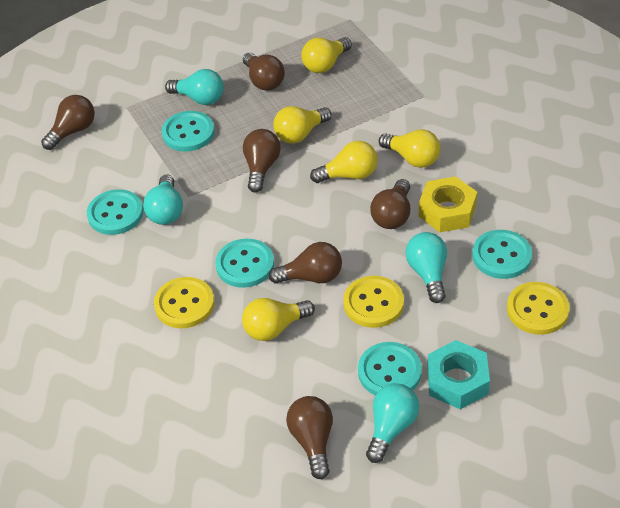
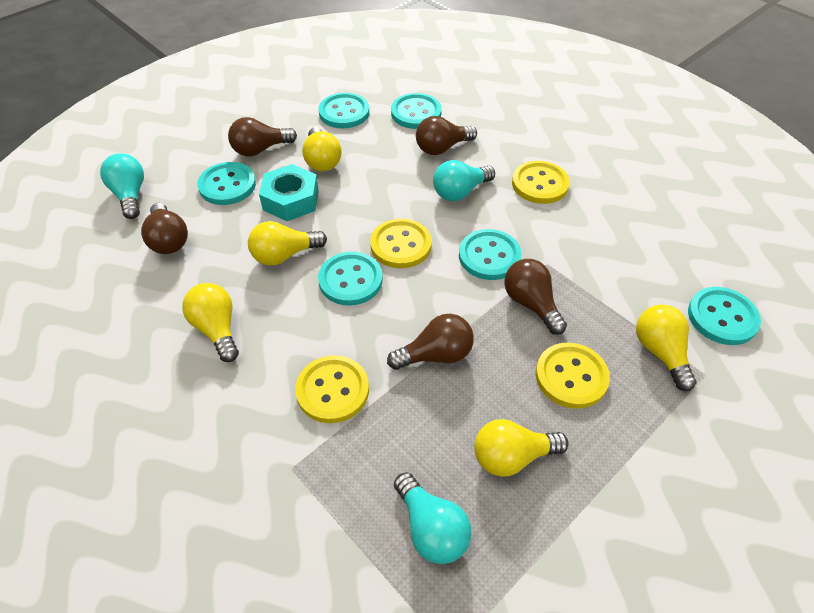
brown light bulb: [41,95,95,150] [243,52,285,90] [243,129,281,193] [269,242,342,284] [286,396,333,479] [370,179,410,229] = 6 -> [141,203,188,254] [228,117,297,156] [387,314,474,370] [416,116,477,155] [504,259,567,335] = 5
turquoise button: [87,189,143,235] [162,111,215,151] [216,238,274,288] [358,342,422,396] [472,230,532,279] = 5 -> [197,162,256,205] [318,252,383,306] [319,93,369,128] [391,93,442,129] [459,229,522,280] [688,287,761,345] = 6
turquoise light bulb: [143,174,183,225] [165,69,224,105] [366,383,419,463] [405,232,447,303] = 4 -> [100,153,144,219] [394,472,471,564] [433,160,495,201] = 3
yellow button: [154,277,214,328] [343,276,404,328] [507,282,570,335] = 3 -> [295,355,369,423] [370,219,432,268] [512,161,570,204] [536,342,610,409] = 4
yellow nut: [419,176,477,232] = 1 -> none = 0

